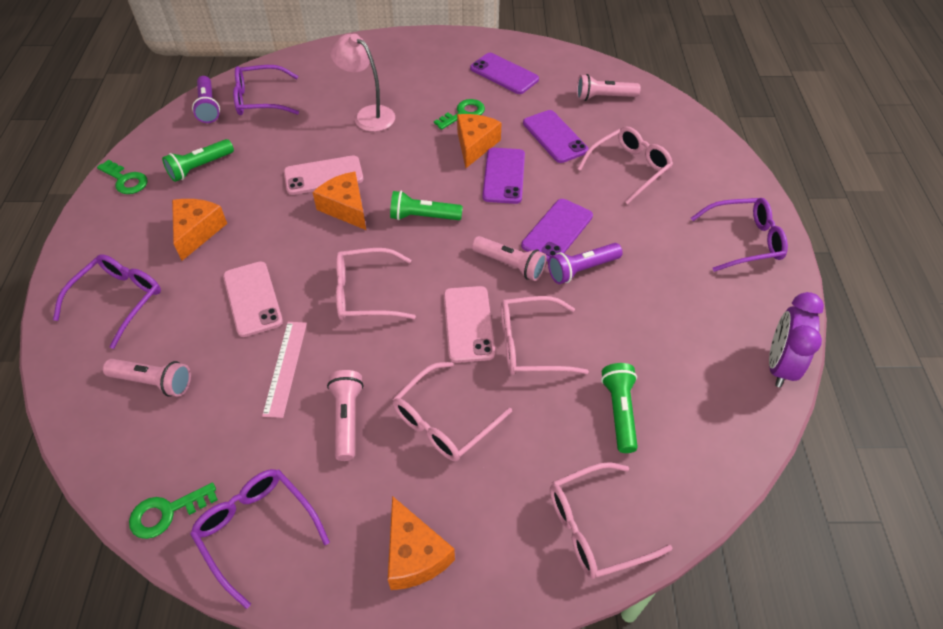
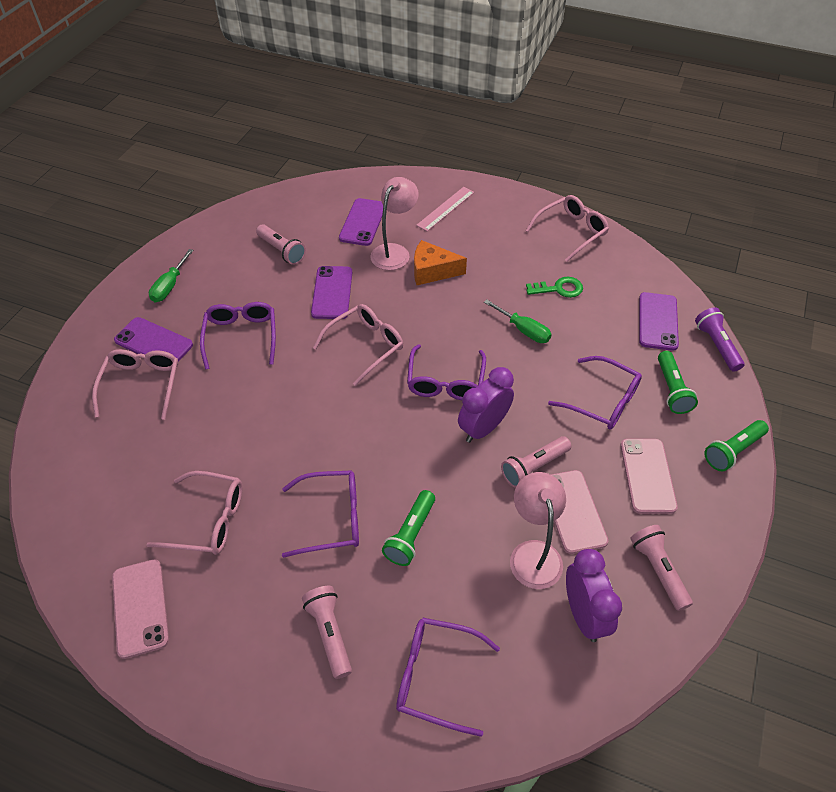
green key: [97,160,147,194] [129,482,218,539] [434,99,485,130] = 3 -> [526,277,583,298] = 1
green screwdriver: none = 0 -> [149,249,194,302] [484,300,552,343] = 2
orange cheese: [172,199,227,261] [313,171,366,230] [388,496,455,590] [457,114,502,168] = 4 -> [414,240,467,285] = 1
pink glasses: [336,248,416,320] [393,362,512,461] [501,296,589,375] [550,462,673,579] [577,126,673,205] = 5 -> [92,349,178,420] [146,471,242,555] [313,304,403,386] [526,195,609,262] = 4
pink lamp: [330,34,395,132] = 1 -> [370,177,419,270] [510,472,566,589] = 2
purple clock: [769,292,824,387] = 1 -> [458,367,514,443] [566,549,622,642] = 2
purple flashlight: [192,76,220,123] [548,243,623,284] = 2 -> [695,308,745,372] = 1
purple glasses: [53,254,161,349] [190,469,330,609] [233,65,299,115] [691,198,788,272] = 4 -> [200,302,276,370] [282,470,359,558] [396,618,500,737] [407,344,486,400] [548,356,642,430] = 5

